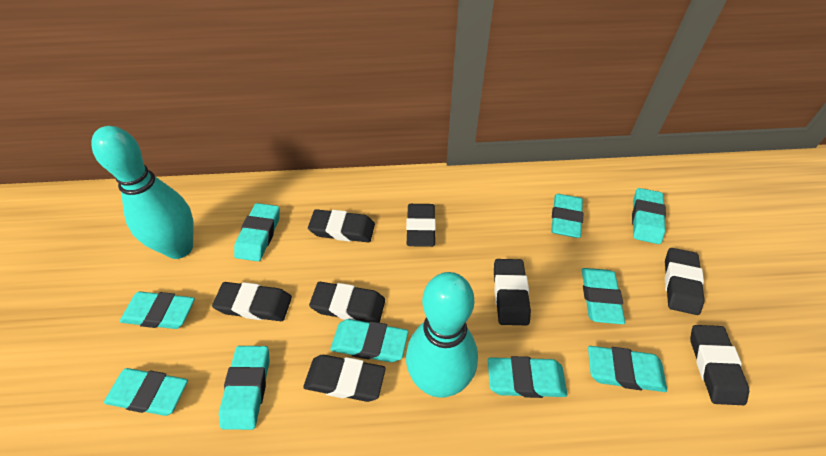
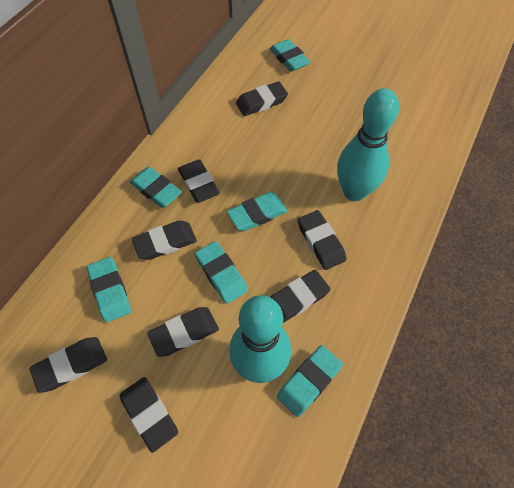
turquoise eraser: [104,368,188,416] [120,292,195,329] [219,346,270,430] [234,203,280,261] [330,319,408,362] [488,356,567,398] [551,194,583,238] [582,268,625,324] [588,346,667,392] [632,188,666,244] = 10 -> [87,257,131,323] [130,167,182,208] [195,241,248,304] [227,192,287,231] [270,39,310,72] [277,345,343,417] = 6

